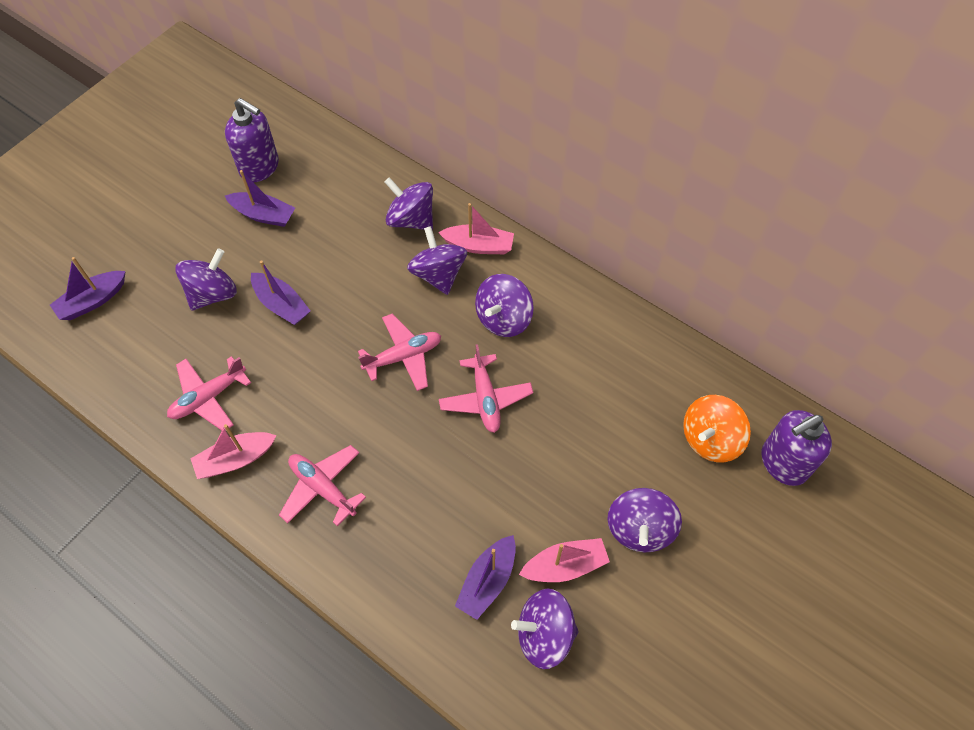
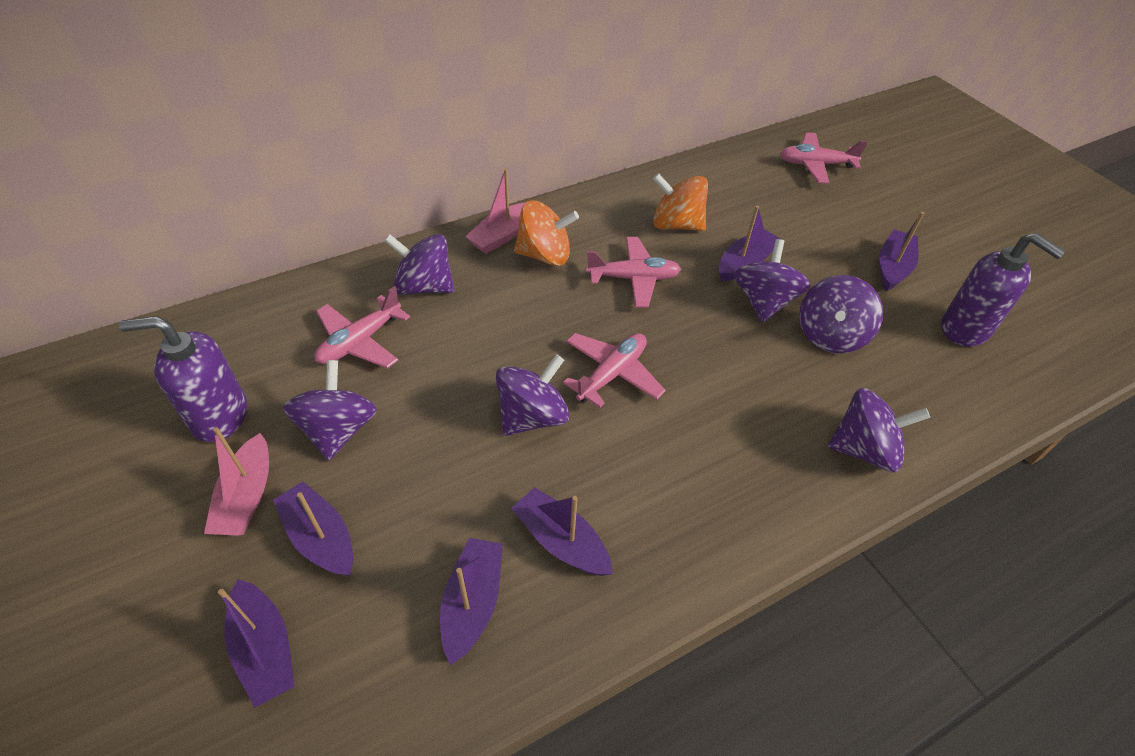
orange spinning top: [683,395,751,462] = 1 -> [514,201,579,266] [653,173,708,231] = 2
pink boat: [190,424,277,479] [438,203,514,254] [519,538,610,582] = 3 -> [204,427,269,536] [465,169,526,254] = 2
purple boat: [50,257,126,320] [225,170,295,227] [251,260,311,325] [455,535,516,620] = 4 -> [218,579,295,708] [273,481,353,576] [440,538,503,665] [511,487,613,576] [719,205,782,281] [879,212,924,291] = 6

